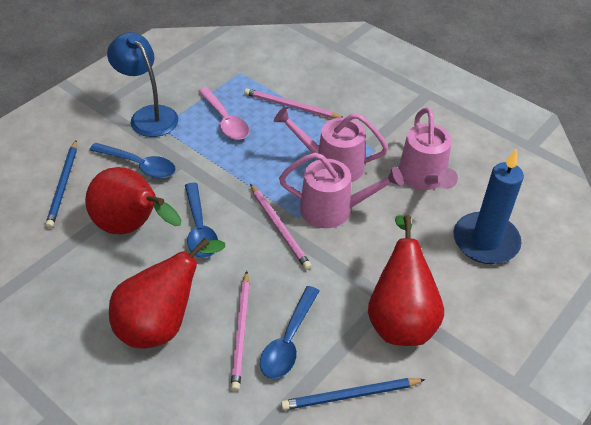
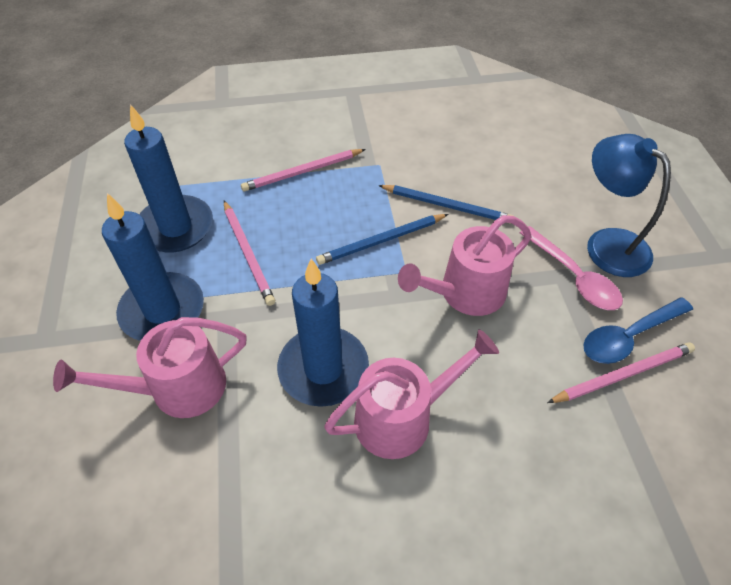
blue candle: [454,149,524,264] = 1 -> [102,193,204,341] [124,104,213,253] [277,259,369,407] = 3
blue spoon: [89,142,176,179] [185,183,218,258] [260,286,319,379] = 3 -> [583,297,693,364] = 1
red pear: [85,167,181,234] [109,238,225,348] [368,216,444,346] = 3 -> none = 0

